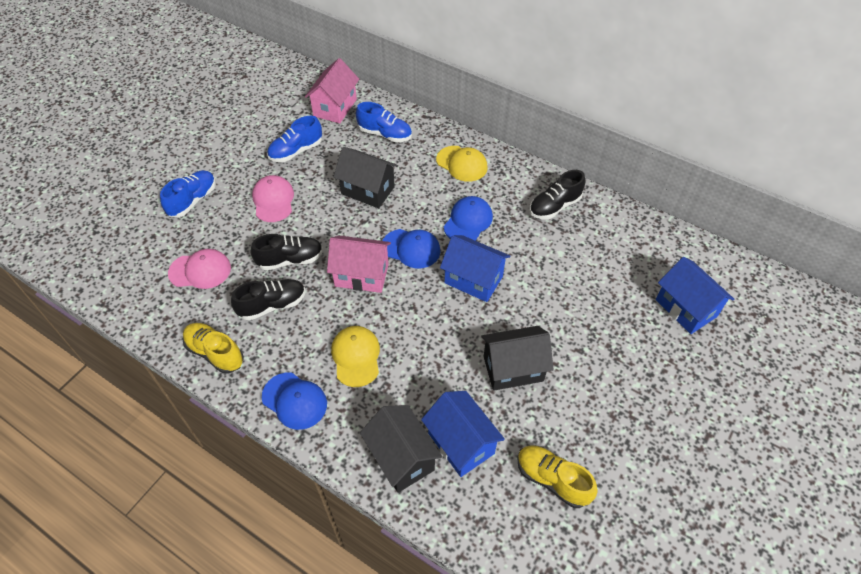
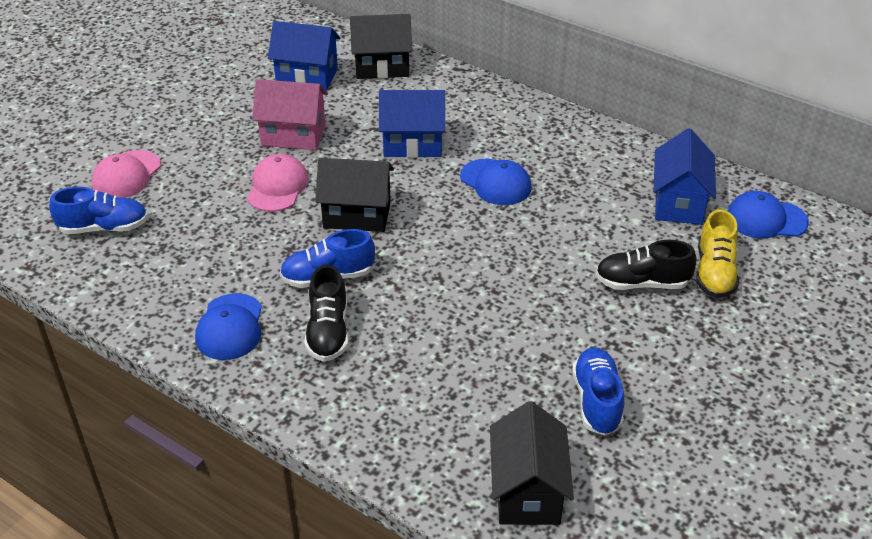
black shoe: [231,279,305,321] [251,234,323,270] [529,170,585,220] = 3 -> [304,265,349,362] [596,240,696,290] = 2
pink house: [305,58,359,123] [327,236,391,293] = 2 -> [252,79,328,150] = 1
yellow cap: [331,326,380,387] [436,146,488,182] = 2 -> none = 0
yellow shoe: [182,323,244,374] [517,445,598,508] = 2 -> [696,209,739,298] = 1

